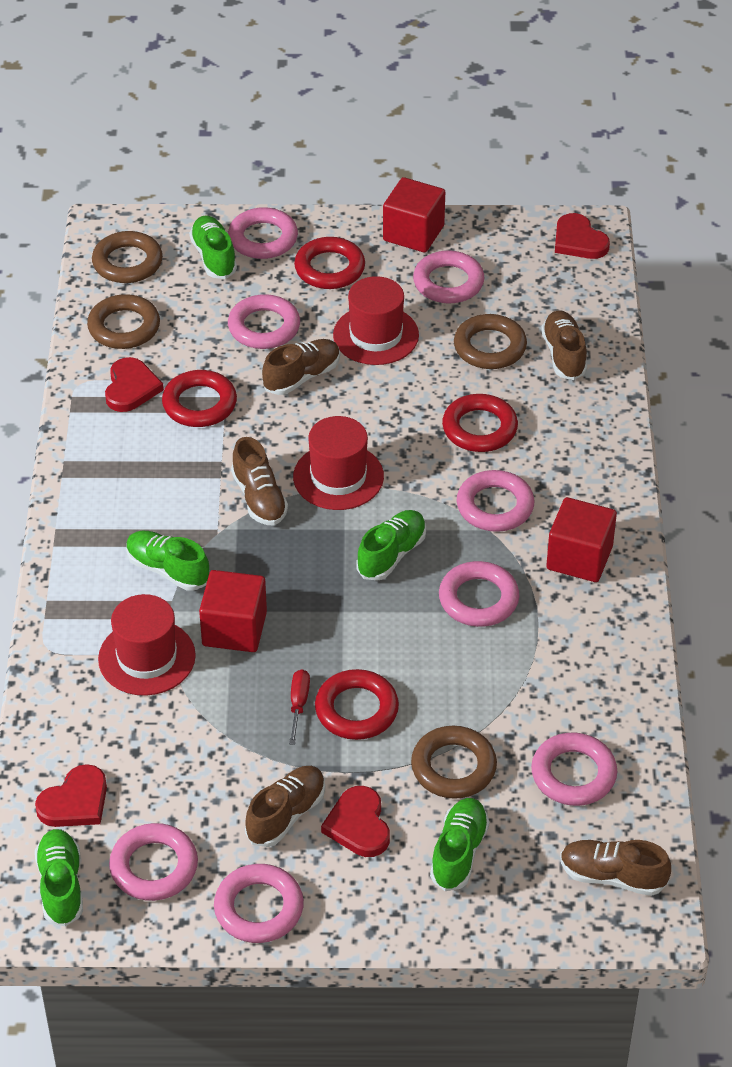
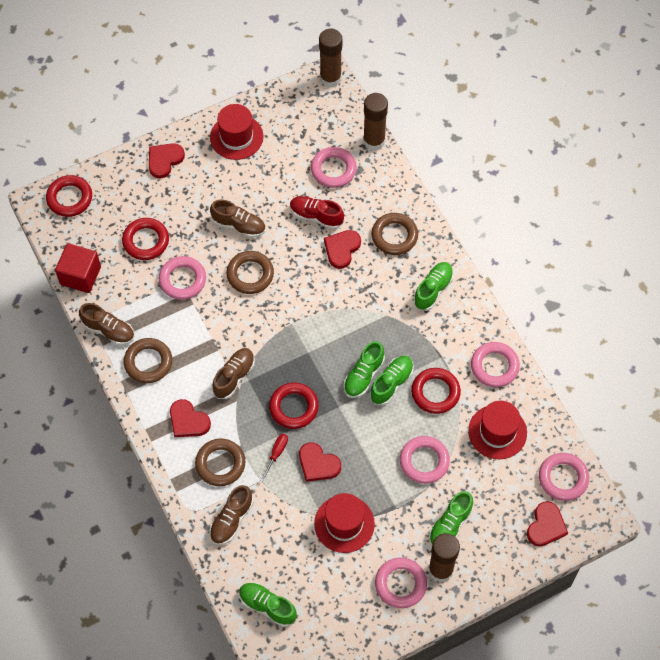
brown glue stick: none = 0 -> [319,28,342,88] [363,93,388,151] [428,533,460,582] = 3
brown shoe: [231,437,288,526] [245,766,325,847] [262,339,340,395] [541,310,587,380] [560,840,671,896] = 5 -> [79,303,135,345] [209,485,253,545] [210,200,266,238] [212,348,255,399] = 4
pink ring: [109,823,198,901] [214,864,304,943] [228,207,298,259] [228,294,300,349] [413,250,485,304] [439,561,519,627] [457,470,534,532] [531,733,617,806] = 8 -> [159,256,206,300] [311,147,357,188] [375,558,427,608] [400,436,450,484] [471,342,520,387] [539,453,589,501] = 6
red cube: [199,570,267,652] [383,177,445,253] [546,497,617,582] = 3 -> [55,243,101,293] = 1
red heart: [35,764,107,827] [105,357,164,412] [321,786,390,857] [555,213,610,259] = 4 -> [149,143,185,179] [170,399,211,437] [299,442,341,482] [324,230,361,269] [527,501,568,547] = 5
red shoe: none = 0 -> [290,196,344,229] = 1

